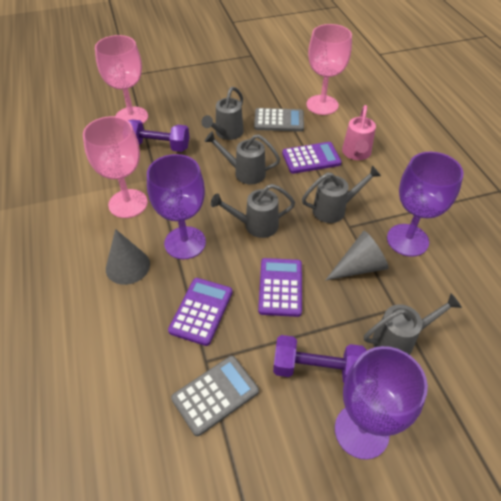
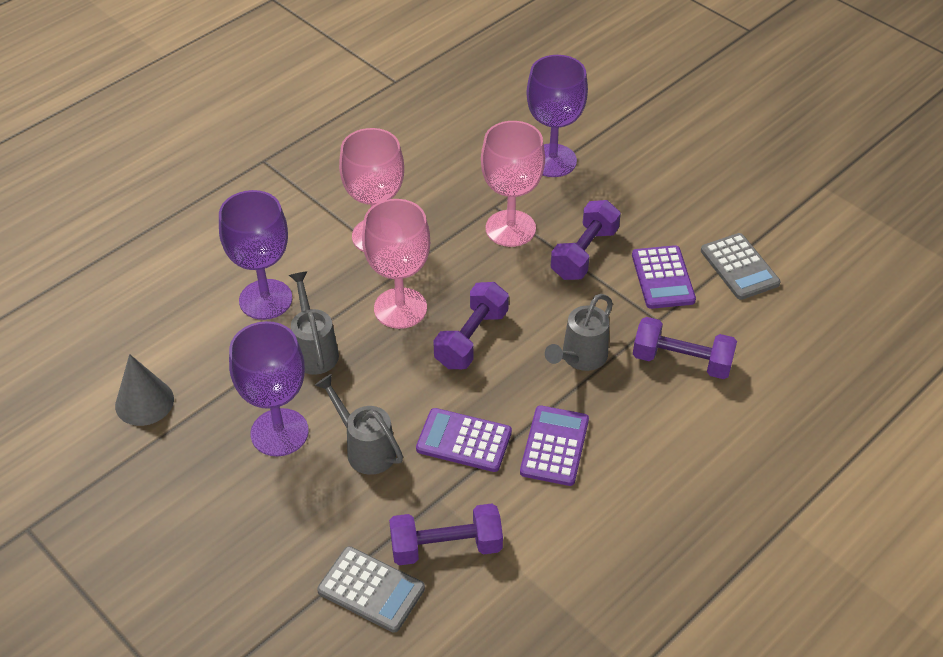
grey cone: [106,229,150,285] [325,231,389,281] = 2 -> [115,354,174,426] = 1
grey watering can: [201,87,244,140] [205,131,280,185] [211,184,295,238] [302,165,381,223] [364,293,462,355] = 5 -> [289,271,339,375] [315,374,403,475] [545,294,613,371] = 3
pink watering can: [342,105,376,160] = 1 -> none = 0
purple dumbbell: [128,119,190,152] [273,335,367,382] = 2 -> [389,503,503,565] [433,282,509,369] [551,200,621,280] [633,317,737,379] = 4

